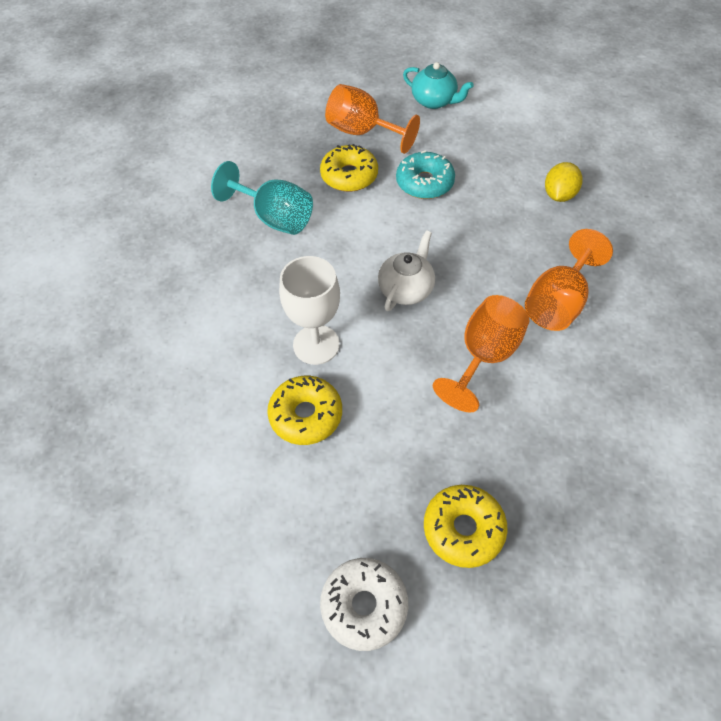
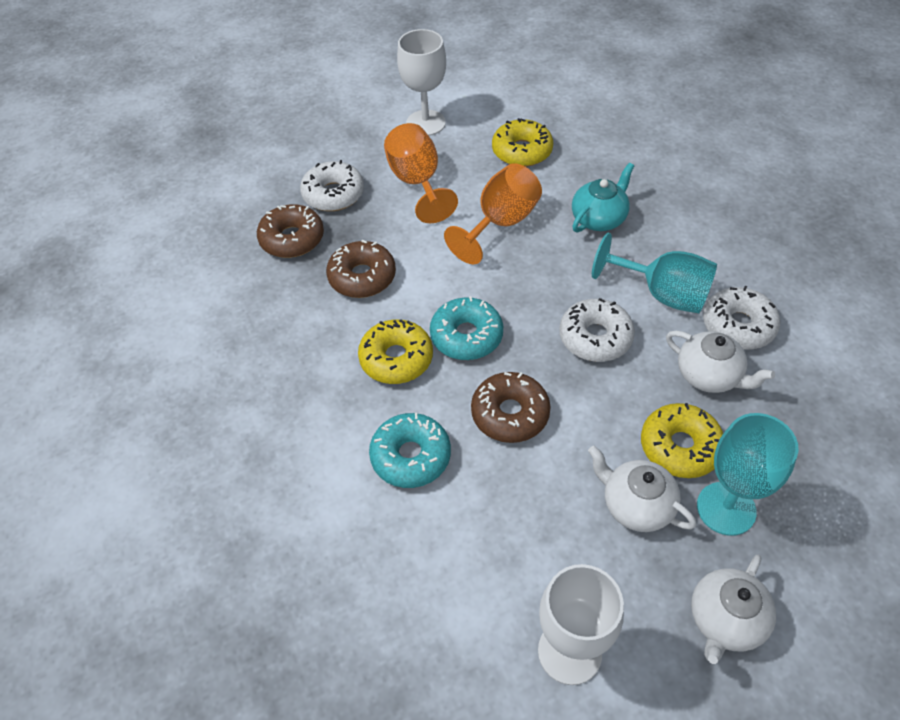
brown donut: none = 0 -> [257,204,324,258] [326,240,396,298] [471,372,551,443] = 3
orange goblet: [325,84,420,154] [433,295,529,413] [525,229,613,331] = 3 -> [384,123,458,223] [444,163,542,264] = 2
turquoise donut: [396,151,455,199] = 1 -> [369,413,451,488] [430,296,503,360] = 2
turquoise goblet: [211,161,313,235] = 1 -> [592,233,717,313] [697,413,799,536] = 2
white donut: [320,558,408,651] = 1 -> [300,160,364,211] [559,298,635,362] [703,286,780,350] = 3
white goblet: [279,256,340,365] = 1 -> [397,29,446,136] [538,564,624,685] = 2
white teapot: [378,230,435,311] = 1 -> [588,446,696,532] [666,331,775,393] [691,555,776,664] = 3
yellow lemon: [545,162,582,202] = 1 -> none = 0

